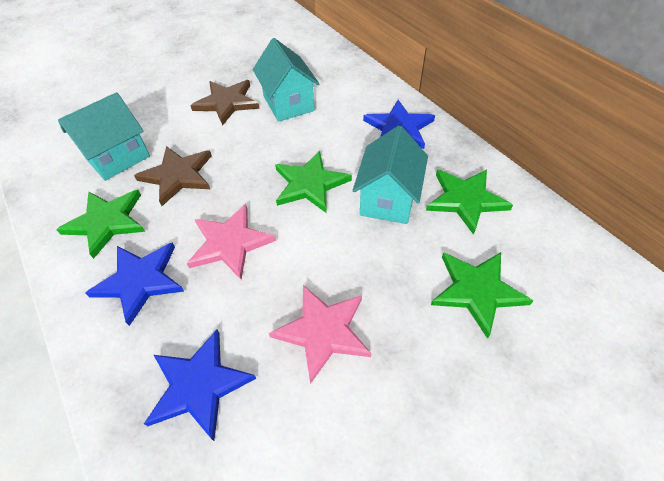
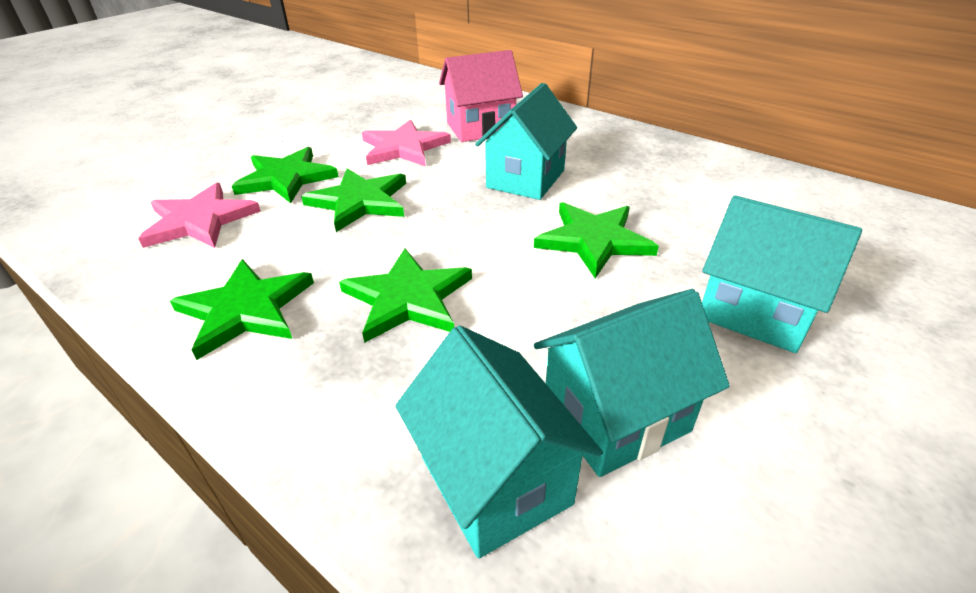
blue star: [86,243,184,326] [144,330,256,441] [363,100,435,149] = 3 -> none = 0
brown star: [134,146,212,206] [190,80,260,126] = 2 -> none = 0
green star: [56,190,145,259] [275,151,352,213] [426,169,513,235] [431,252,533,339] = 4 -> [170,259,314,360] [232,147,339,203] [301,168,406,232] [339,248,472,343] [534,202,659,278] = 5
pink house: none = 0 -> [439,50,523,142] = 1
turquoise house: [58,92,150,181] [253,38,319,122] [353,126,428,224] = 3 -> [395,325,603,558] [475,83,577,200] [534,289,730,477] [702,195,862,353] = 4

